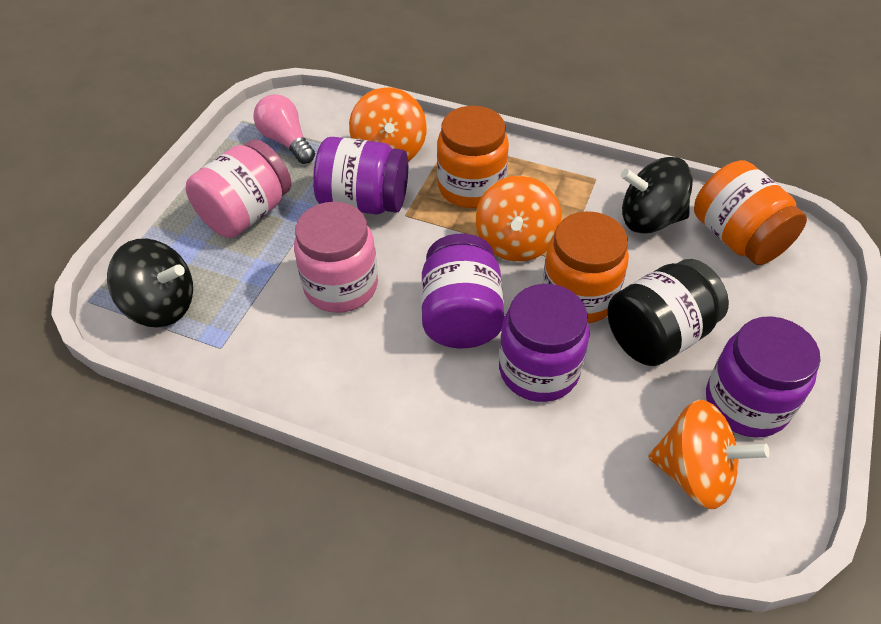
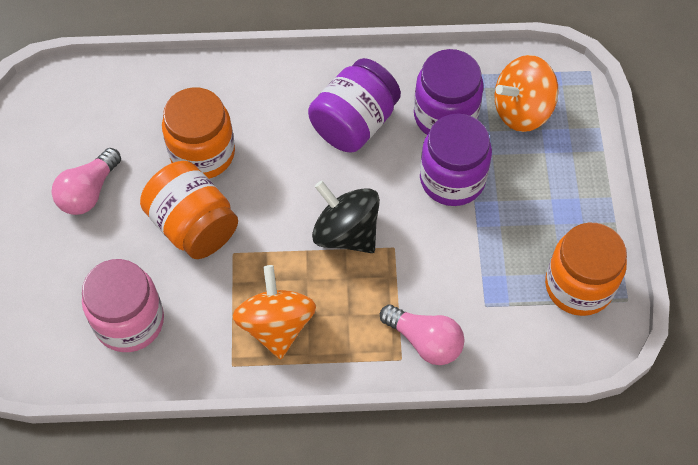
black jar: [608,259,729,366] = 1 -> none = 0
black spinning top: [107,238,193,328] [621,157,693,234] = 2 -> [312,181,380,253] = 1
orange spinning top: [349,87,427,161] [476,176,562,262] [648,400,770,509] = 3 -> [232,265,316,359] [495,55,558,132] = 2
pink jar: [186,139,291,238] [294,202,378,313] = 2 -> [82,259,164,352] = 1
pink light bulb: [254,94,315,164] = 1 -> [52,148,121,215] [380,305,464,365] = 2
purple jar: [313,137,408,214] [421,234,504,348] [499,284,590,402] [706,316,821,438] = 4 -> [308,58,401,153] [414,49,484,135] [420,114,492,206] = 3

